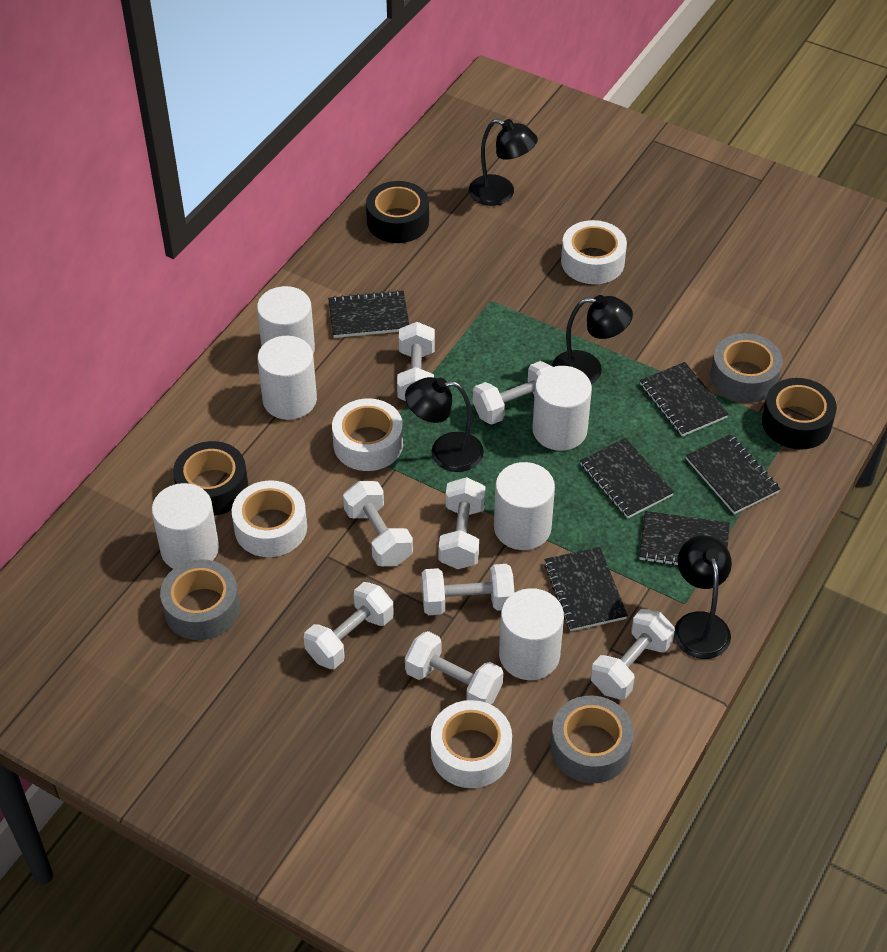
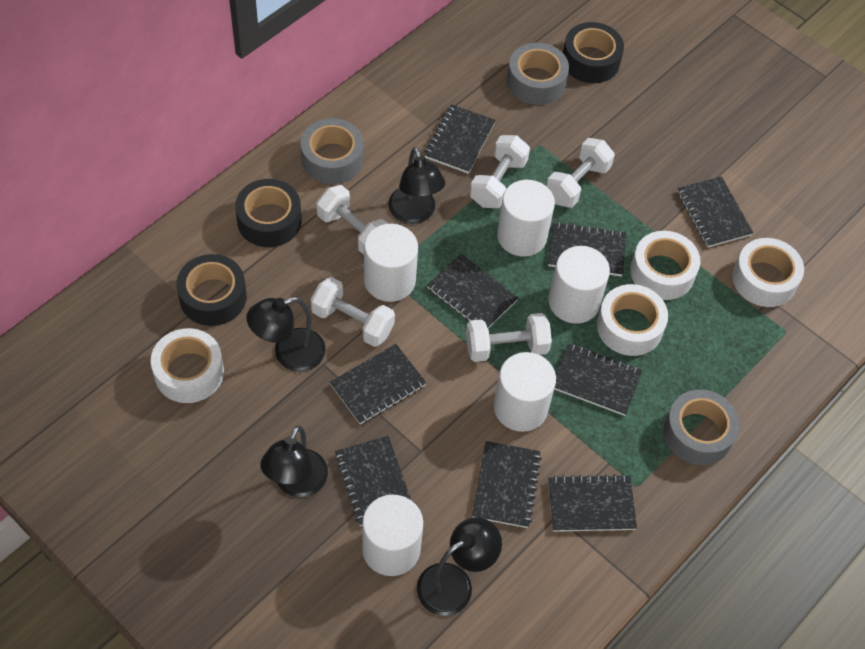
black notebook: [328,290,409,338] [544,547,628,631] [580,438,674,518] [639,511,730,566] [640,362,729,436] [686,434,780,514] = 6 -> [330,344,426,424] [335,436,412,526] [424,104,495,174] [427,254,518,328] [472,441,542,528] [548,222,626,277] [548,474,637,532] [554,343,642,416] [677,176,753,247] = 9
white cylinder: [152,483,219,569] [257,286,315,354] [257,336,317,420] [494,462,555,550] [499,588,564,680] [532,366,592,451] = 6 -> [362,495,423,576] [364,224,418,302] [494,352,556,432] [497,180,555,257] [548,246,610,324] = 5
white dumbbell: [304,582,394,669] [343,481,413,566] [397,322,435,401] [405,631,503,705] [422,564,514,615] [439,477,485,569] [473,361,553,425] [591,609,675,700] = 8 -> [311,277,395,347] [316,185,388,255] [466,313,552,362] [470,135,530,208] [546,138,615,208] = 5

